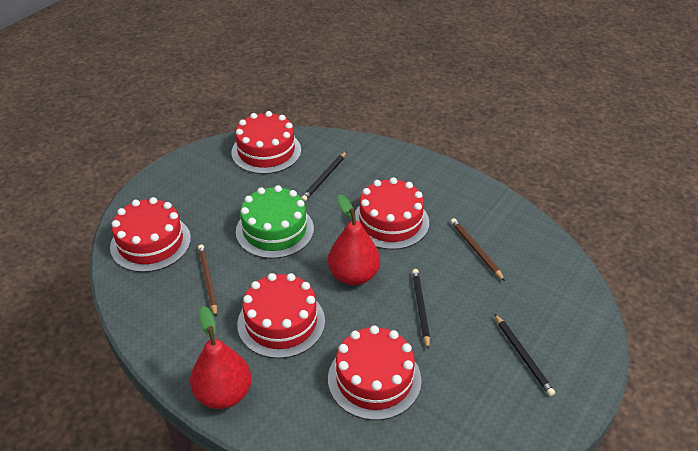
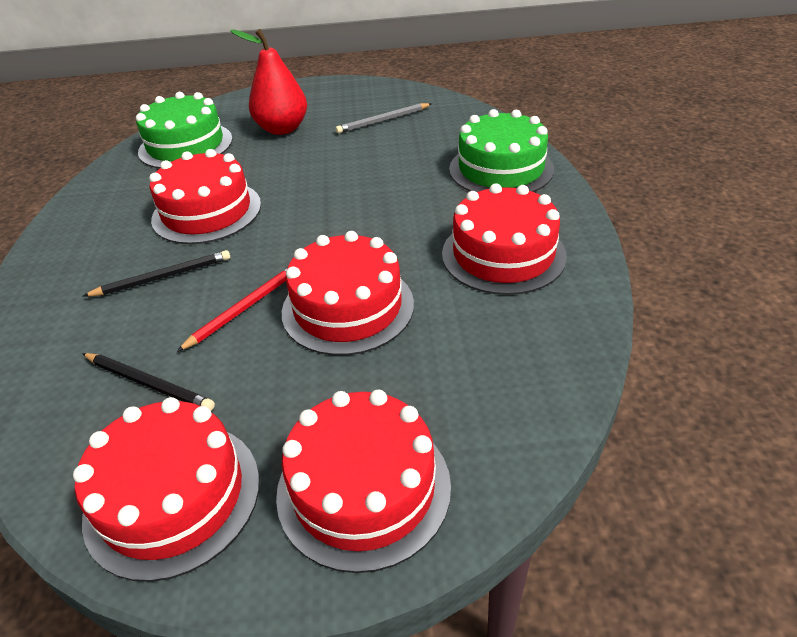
black pencil: [301,151,347,202] [412,269,430,350] [495,314,555,396] = 3 -> [82,353,215,411] [83,250,230,297] = 2
brown pencil: [198,245,217,316] [451,218,505,281] = 2 -> none = 0
green cake: [236,185,314,259] = 1 -> [136,92,233,169] [449,109,554,192] = 2
grey pencil: none = 0 -> [336,103,432,133] = 1
red pear: [190,306,252,409] [328,194,380,285] = 2 -> [230,29,307,135] = 1
red pencil: none = 0 -> [177,268,288,352] = 1

